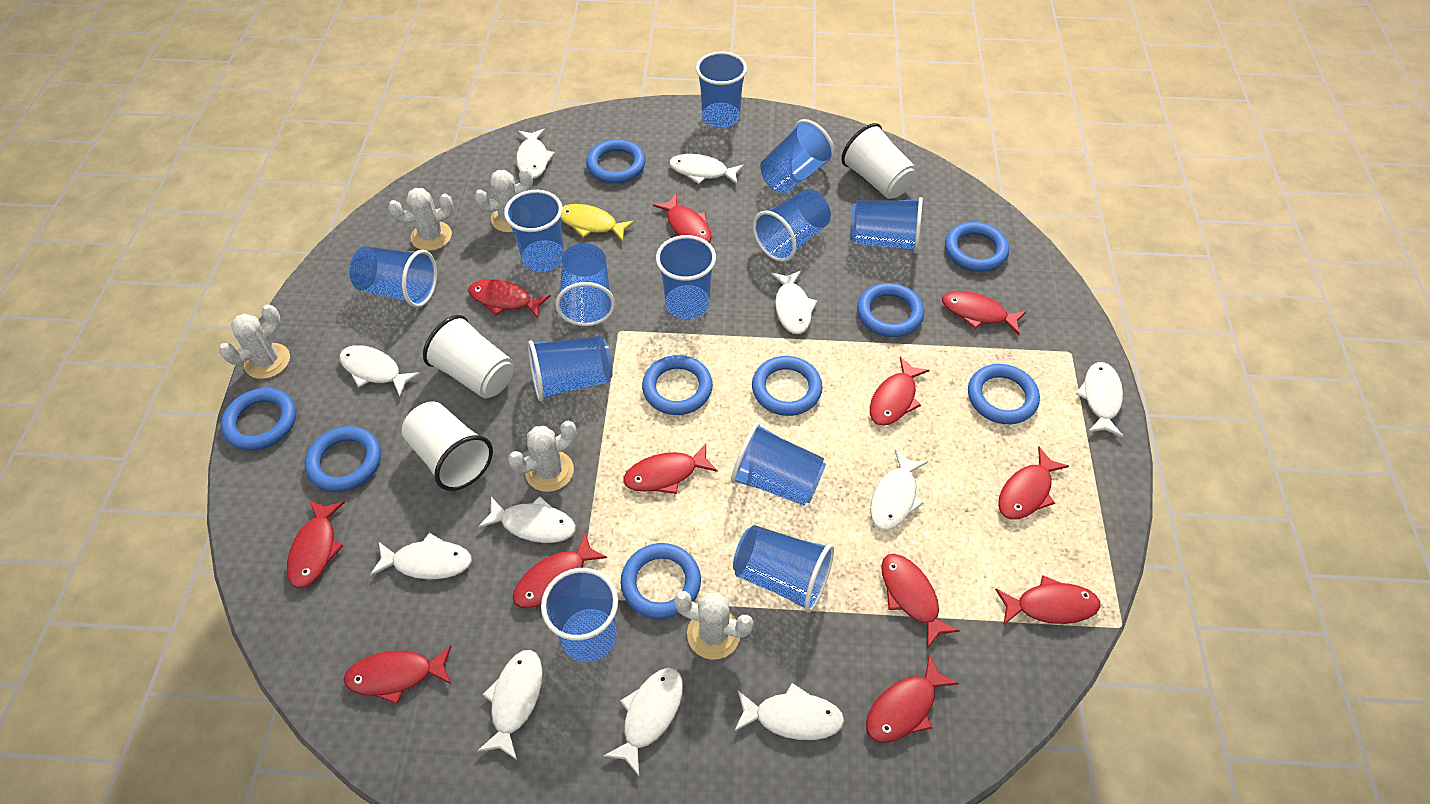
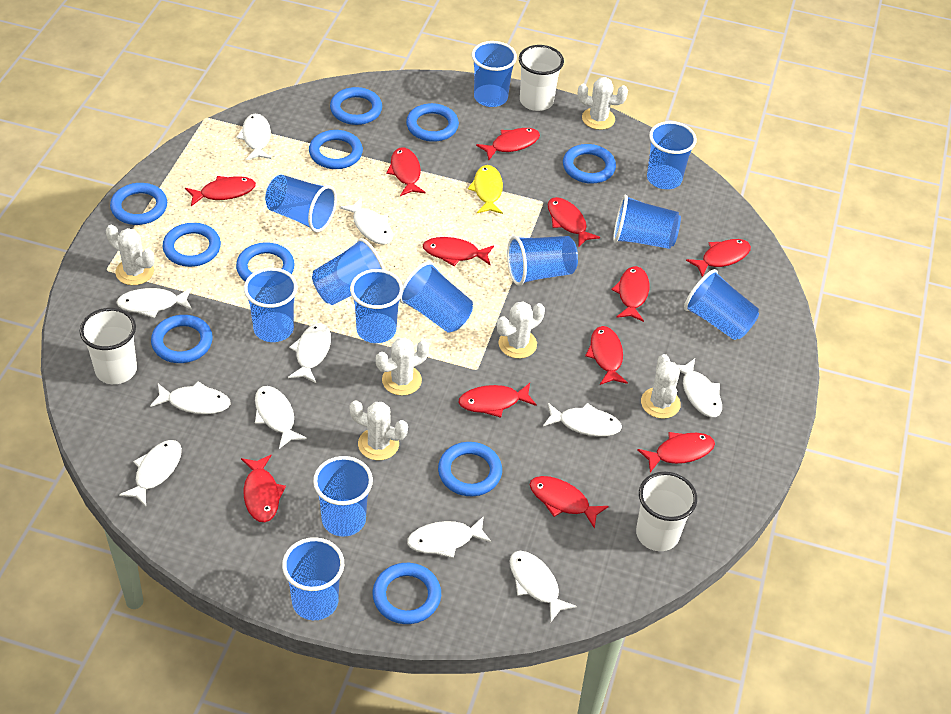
blue ring: [221,388,296,450] [305,426,381,492] [586,139,645,183] [620,543,701,619] [642,355,713,415] [752,356,823,416] [857,283,924,337] [945,222,1009,272] [968,364,1040,424] = 9 -> [110,183,167,225] [151,315,213,363] [163,223,221,267] [236,242,295,281] [309,130,363,169] [330,87,382,125] [373,563,441,624] [406,103,459,142] [438,442,502,496] [563,144,616,184] = 10
white cactus: [219,304,290,379] [388,188,454,251] [474,168,533,233] [508,421,576,492] [674,591,754,660] = 5 -> [106,225,154,285] [350,400,408,460] [376,338,429,396] [497,301,545,359] [577,77,628,130] [641,354,681,419] = 6

